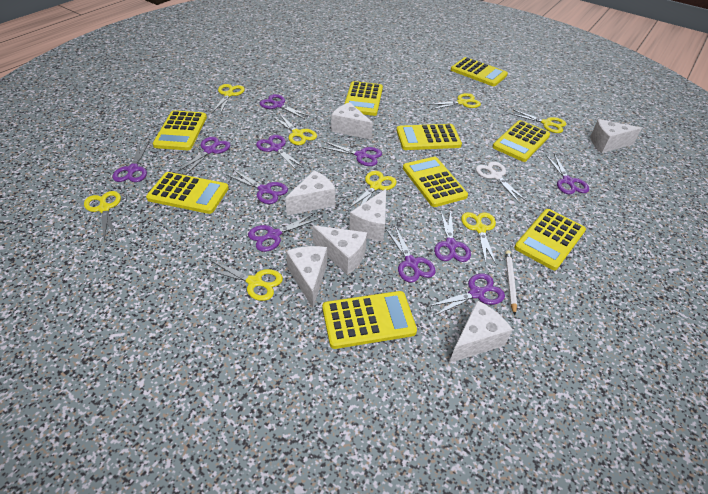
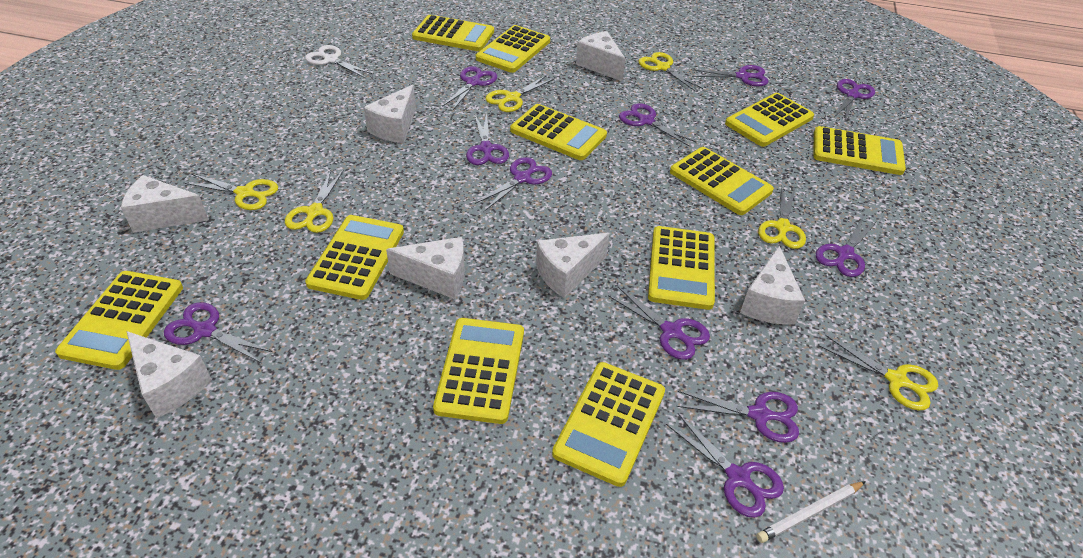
yellow calculator: [146,172,229,214] [152,110,207,150] [322,291,417,349] [344,81,383,116] [396,124,462,150] [403,157,468,207] [451,57,508,86] [492,120,550,162] [514,209,586,270] = 9 -> [55,271,183,370] [305,215,404,300] [412,15,494,51] [433,318,524,424] [476,25,550,73] [510,104,607,160] [552,362,665,487] [648,226,715,310] [670,147,774,215] [725,93,814,147] [814,126,906,175] = 11
yellow scissors: [84,191,121,241] [203,260,283,301] [212,84,245,114] [272,113,317,145] [348,171,397,209] [428,93,481,110] [461,212,497,266] [509,109,566,133] = 8 -> [184,174,278,210] [285,170,343,233] [486,75,555,112] [638,52,703,91] [758,186,806,249] [819,335,938,411] = 6

